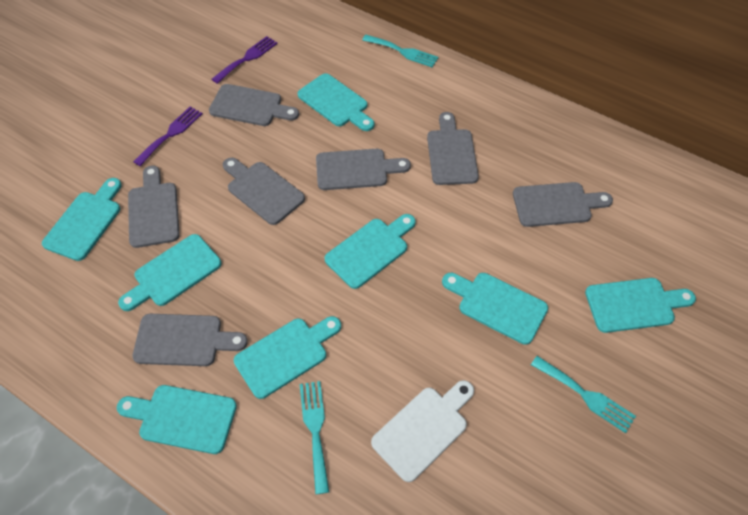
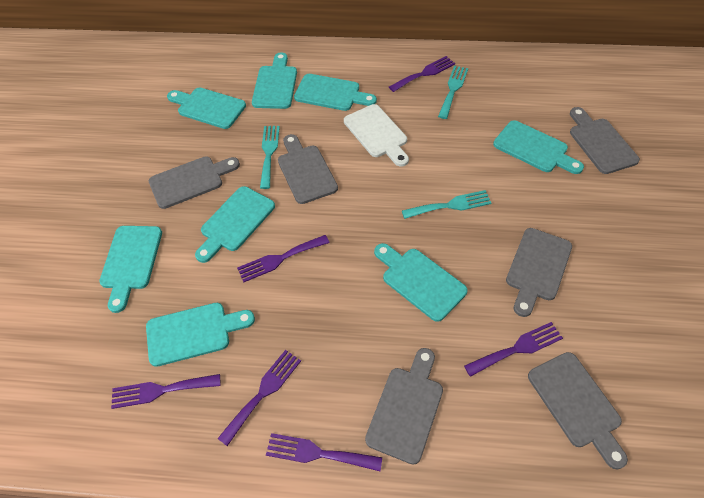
grey cutting board: [128,166,180,248] [132,314,248,366] [209,84,299,126] [223,158,305,225] [316,149,411,190] [427,112,479,185] [513,182,613,227] = 7 -> [149,156,240,209] [278,134,338,204] [365,348,443,465] [506,228,572,317] [528,352,628,469] [570,107,640,174] = 6
purple fork: [133,107,203,166] [212,36,278,84] = 2 -> [111,374,221,409] [217,350,301,446] [237,235,329,282] [266,433,382,471] [389,56,455,92] [464,322,563,377] = 6

